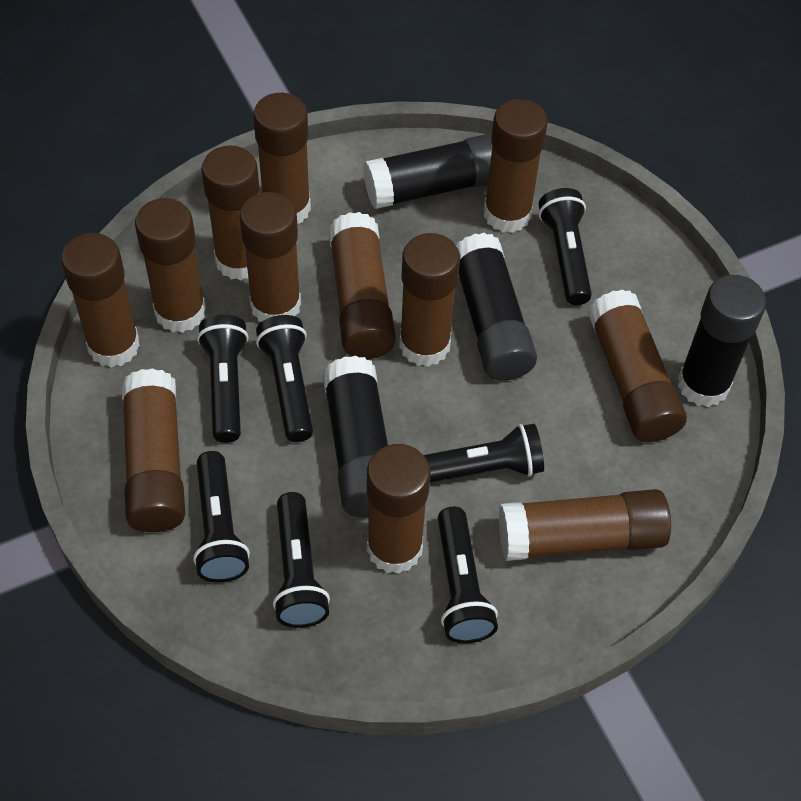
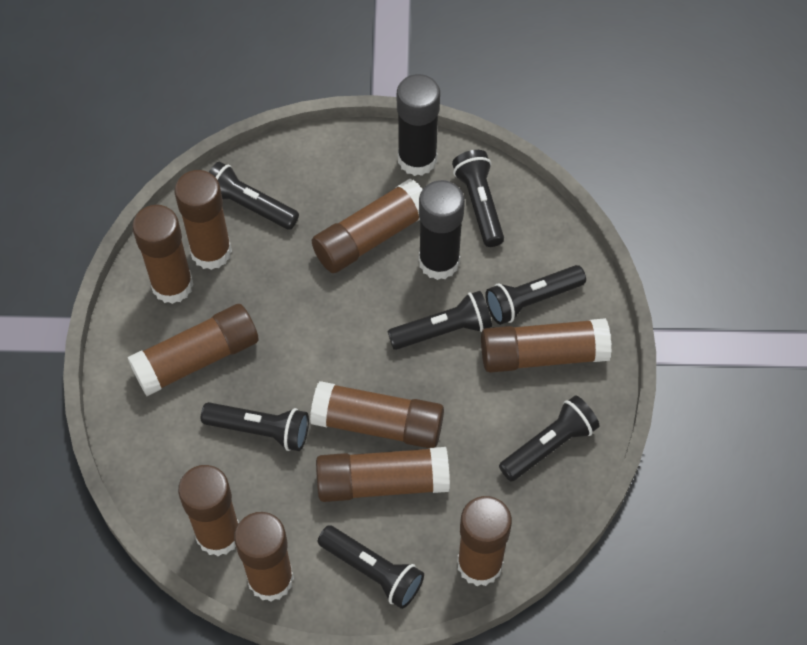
black glue stick: [323,356,388,517] [363,133,492,209] [456,233,537,381] [678,275,766,407] = 4 -> [397,74,440,176] [419,180,465,280] = 2
brown glue stick: [61,233,140,368] [121,368,185,532] [135,198,206,333] [201,146,259,281] [239,192,301,322] [253,93,311,224] [328,212,396,359] [367,444,430,574] [399,233,460,367] [484,99,548,233] [499,489,671,561] [588,289,687,442] = 12 -> [128,304,259,396] [132,205,194,304] [175,170,232,270] [178,465,239,556] [234,512,294,602] [310,381,444,448] [312,179,423,273] [316,447,450,502] [457,496,512,586] [481,318,612,373] = 10

